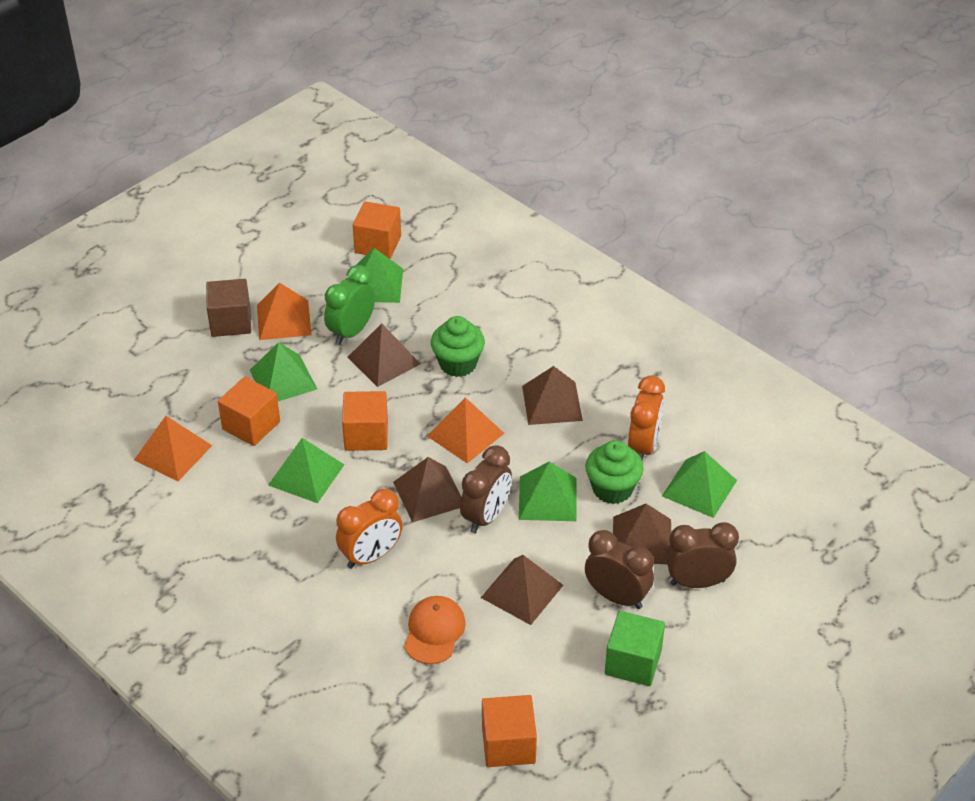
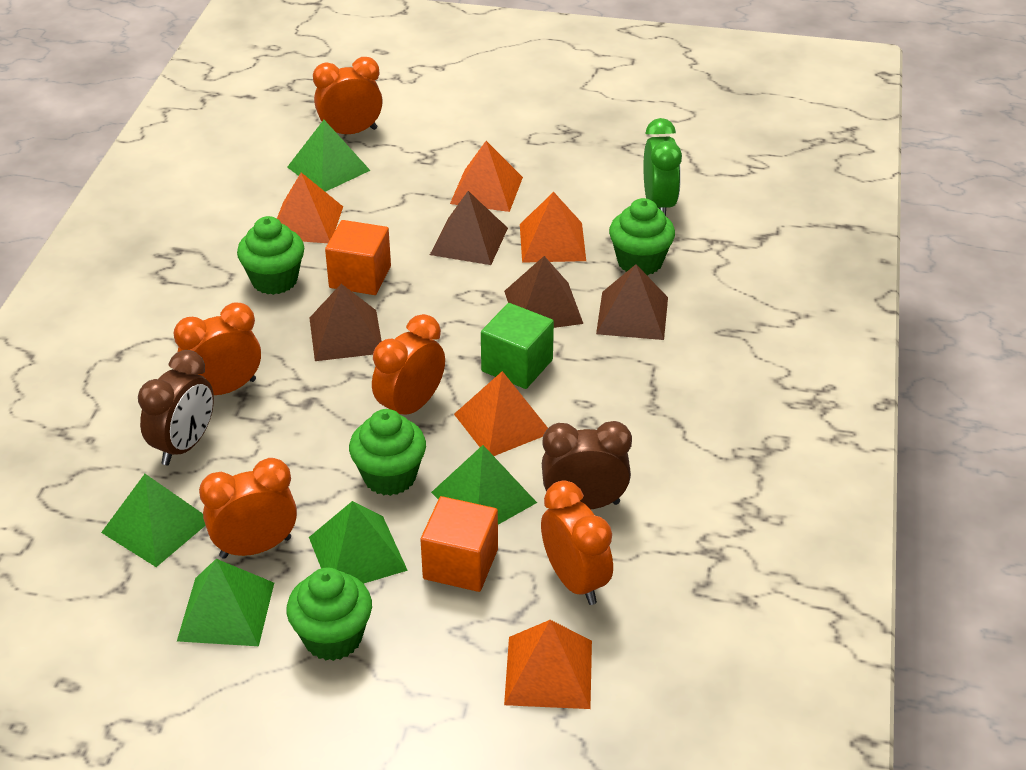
brown clock: [460,445,512,533] [585,530,654,609] [666,522,739,588] = 3 -> [138,350,214,465] [542,421,632,509] = 2
brown cube: [206,279,251,337] = 1 -> none = 0
brown pyramid: [348,323,421,387] [393,457,461,523] [481,555,563,625] [522,366,583,425] [613,504,671,564] = 5 -> [309,284,382,361] [430,191,508,265] [504,256,583,328] [596,264,668,340] = 4
green cupcake: [431,316,485,377] [585,440,644,504] = 2 -> [237,216,304,295] [286,567,372,661] [349,409,426,496] [609,198,675,275] = 4
orange cap: [404,596,466,664] = 1 -> none = 0
orange clock: [336,489,403,569] [628,376,665,460] = 2 -> [174,303,261,395] [199,458,297,559] [313,57,383,134] [372,314,445,415] [541,480,613,605] = 5
orange cube: [218,377,280,446] [342,391,388,451] [353,201,401,259] [482,695,537,767] = 4 -> [325,220,391,295] [420,496,498,592] = 2
orange pyramid: [134,416,212,481] [257,283,311,340] [427,397,504,464] = 3 -> [277,173,343,243] [450,141,523,212] [454,371,548,456] [504,620,592,709] [520,192,586,263] = 5

